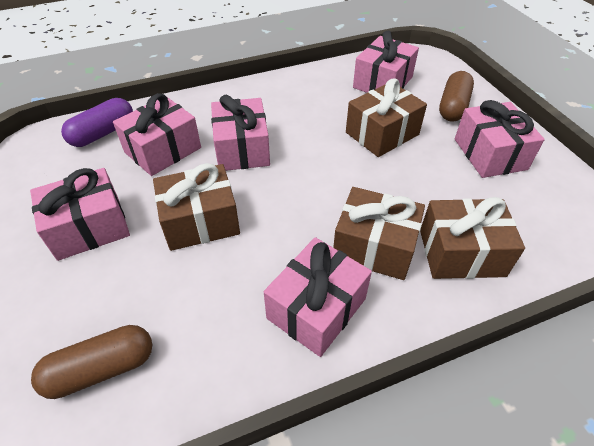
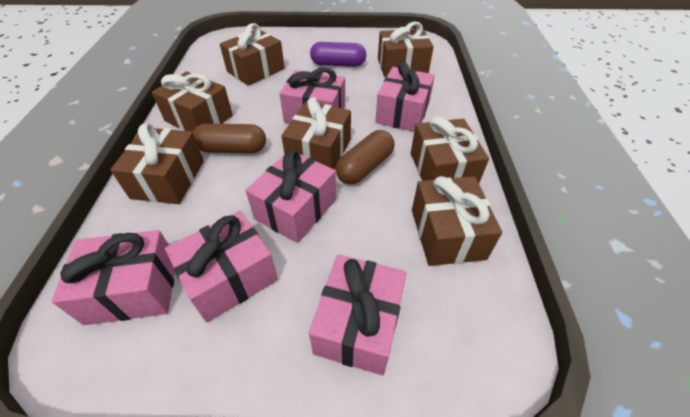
brown gift: [153,163,240,251] [333,187,425,280] [346,78,427,157] [420,197,525,279] = 4 -> [110,123,204,204] [152,71,233,132] [220,23,285,86] [281,97,351,170] [378,21,434,77] [411,116,489,183] [412,176,502,266] = 7

